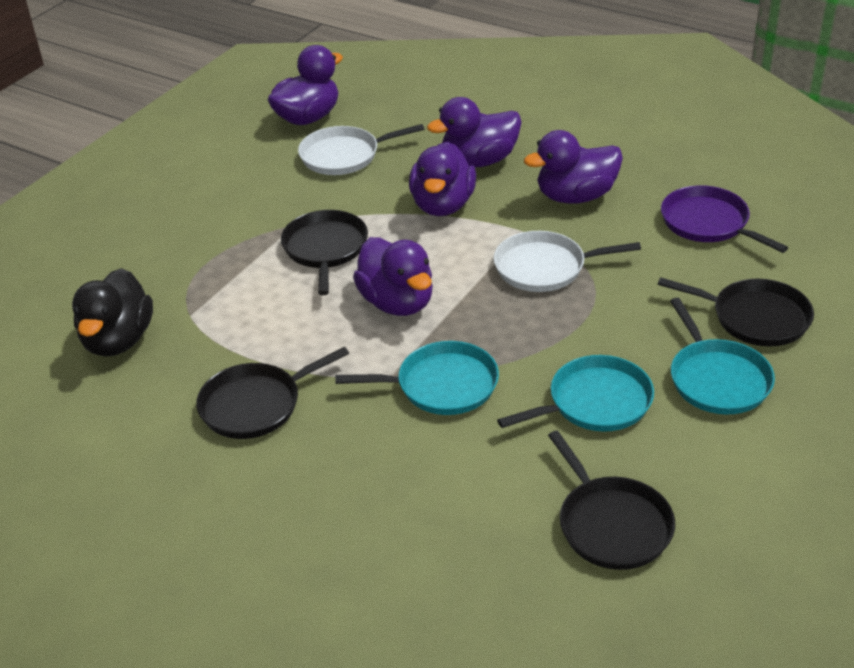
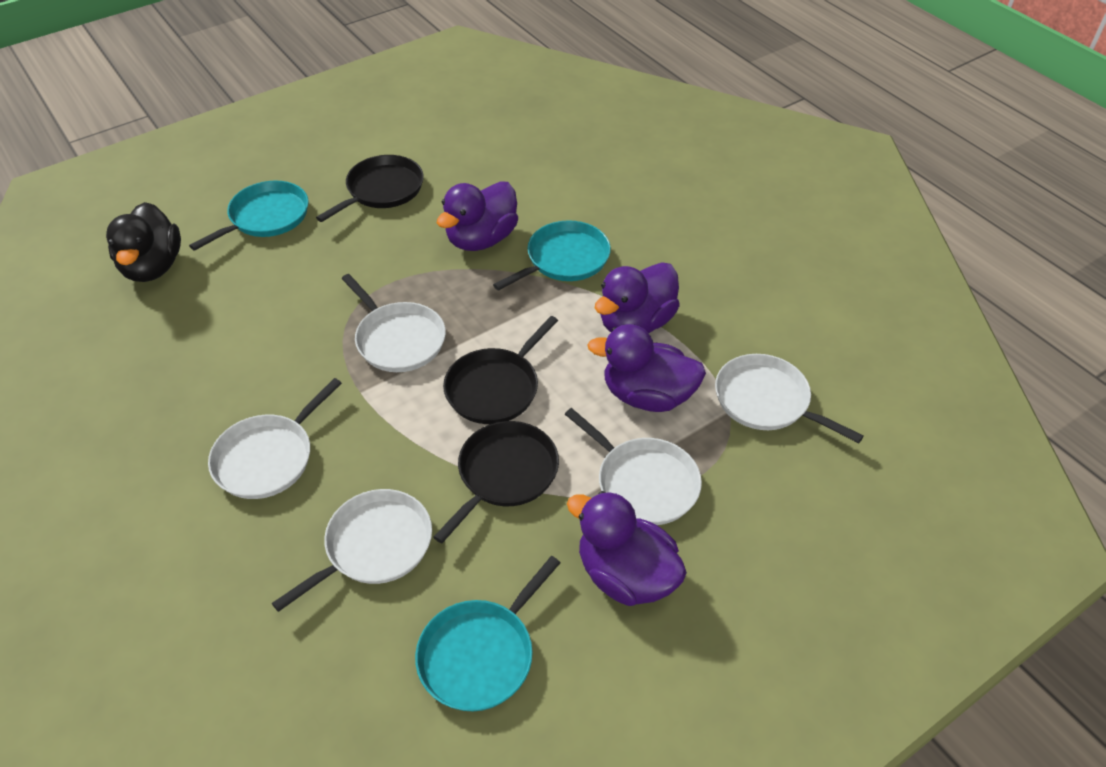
black pan: [196,347,349,439] [281,210,368,295] [548,430,675,570] [658,277,814,346] = 4 -> [316,155,424,222] [433,421,559,543] [443,316,558,424] = 3
purple duck: [268,45,343,125] [353,237,433,316] [409,142,476,216] [427,97,522,167] [524,130,623,204] = 5 -> [437,181,518,251] [567,491,687,606] [587,324,706,412] [595,262,680,333] = 4
purple pan: [661,185,788,253] = 1 -> none = 0
white pan: [298,124,424,175] [494,231,641,292] = 2 -> [208,378,342,499] [272,489,432,612] [342,274,446,372] [565,408,702,525] [715,354,864,443] = 5

